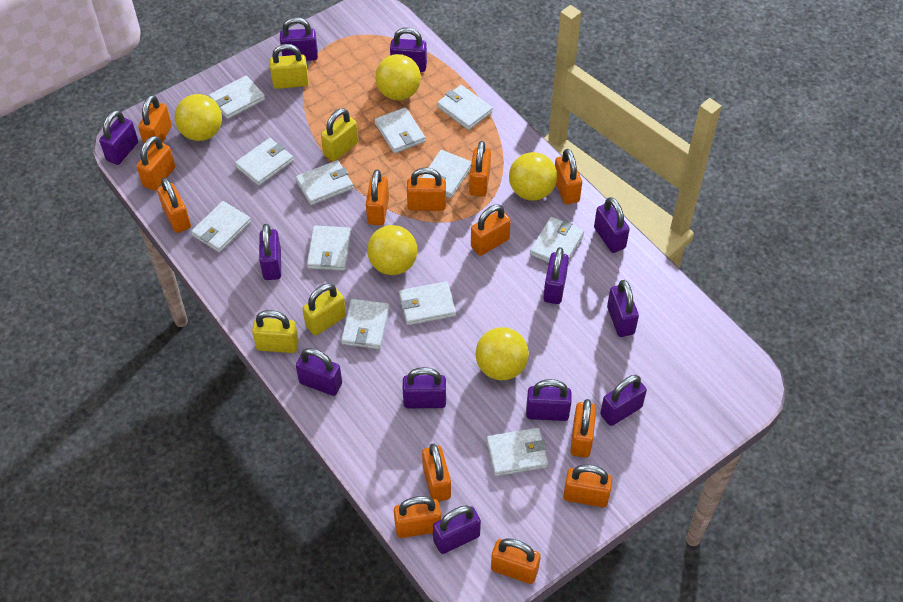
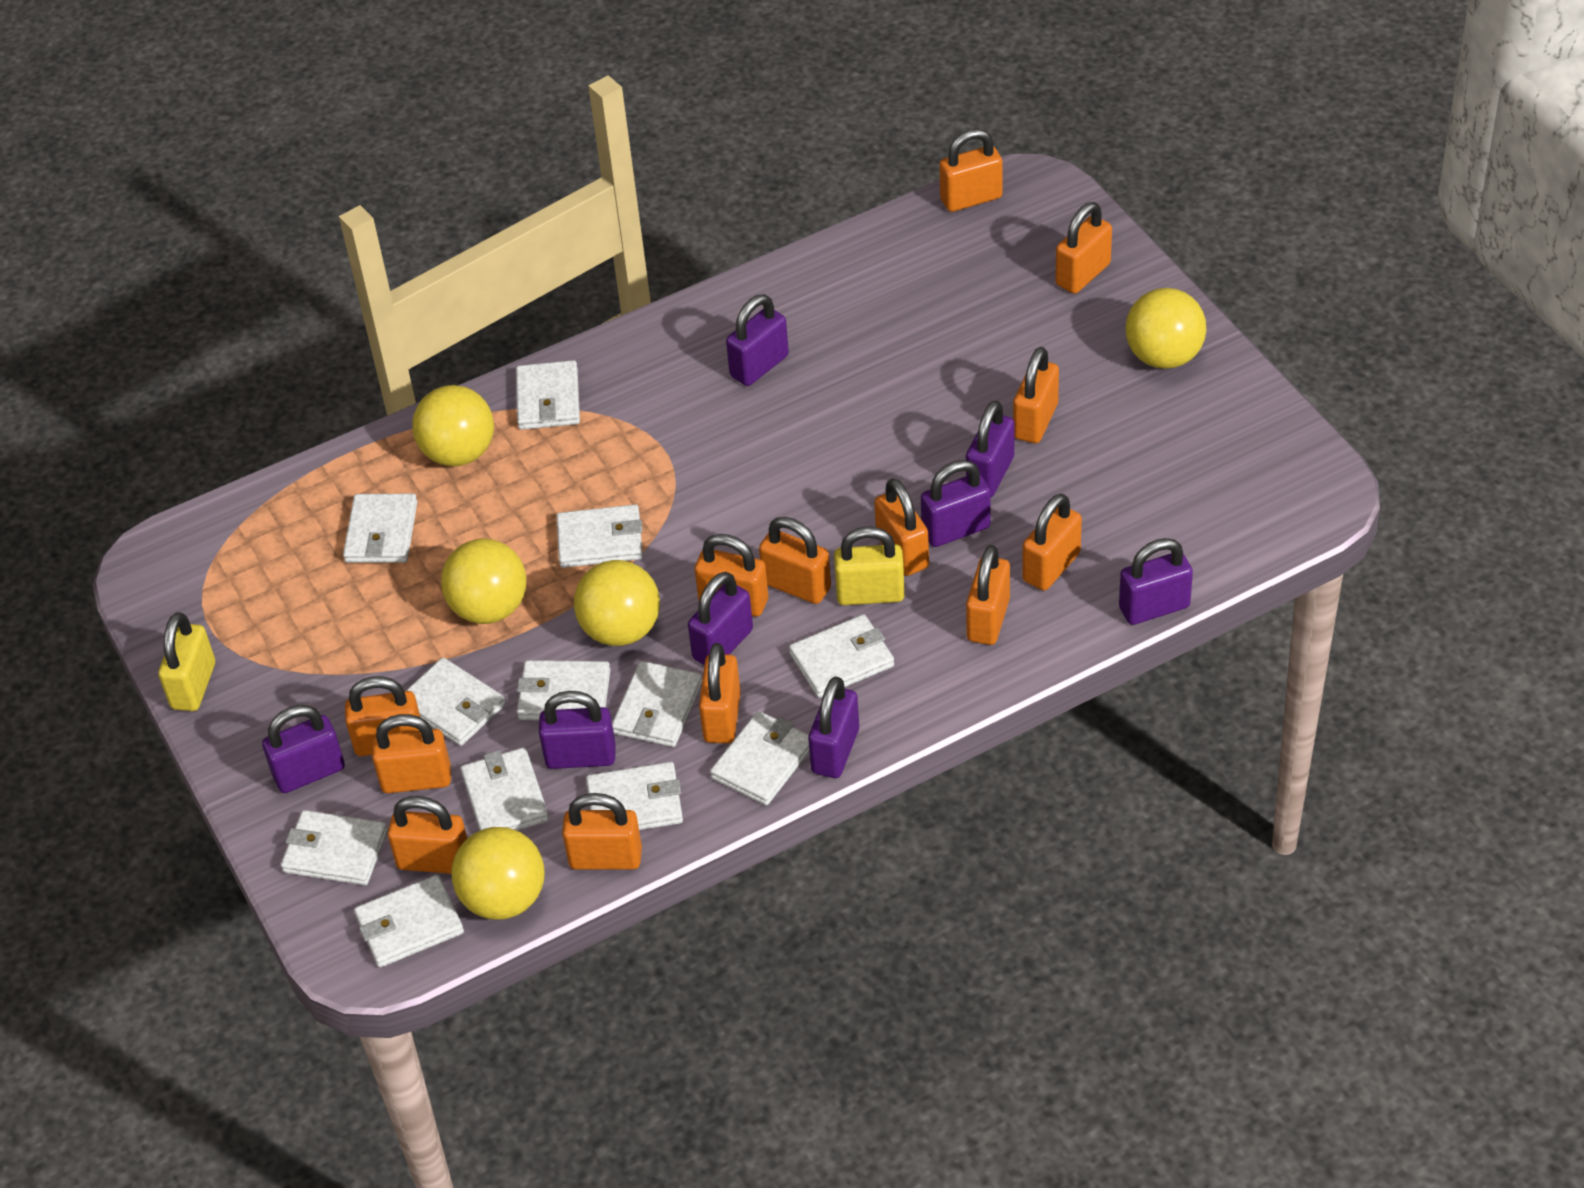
purple padlock: [99,110,138,165] [259,224,281,280] [280,17,318,61] [296,348,342,396] [390,27,427,72] [403,367,446,408] [433,505,481,554] [526,379,572,421] [543,247,569,304] [594,197,630,253] [600,375,647,426] [607,280,639,337] = 12 -> [262,705,345,793] [539,691,616,769] [688,572,753,665] [726,294,789,386] [808,676,859,778] [921,460,991,547] [966,400,1014,498] [1119,538,1193,625] = 8
yellow padlock: [252,310,299,353] [270,44,309,89] [302,283,346,336] [321,108,358,161] = 4 -> [158,612,215,711] [834,526,905,605] = 2

